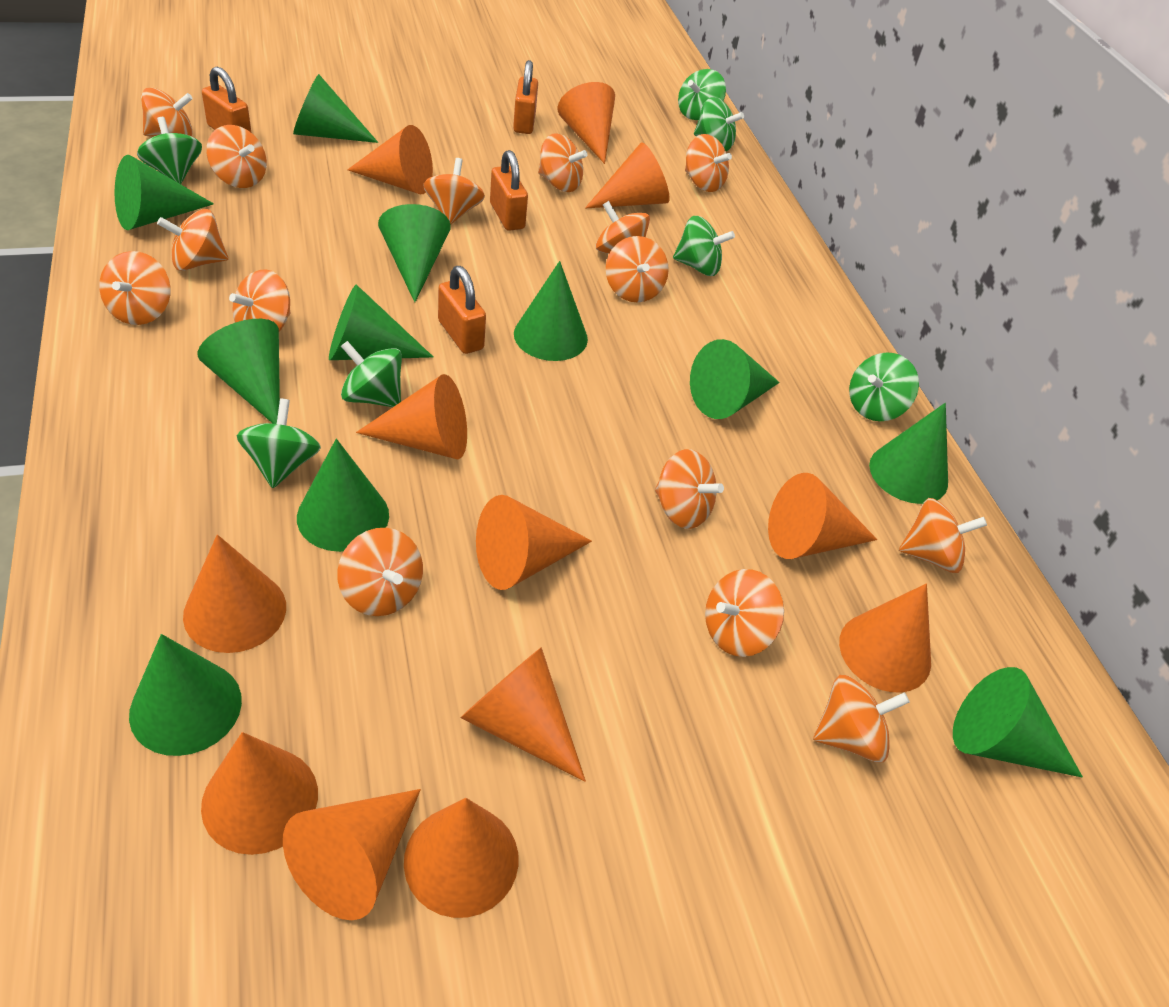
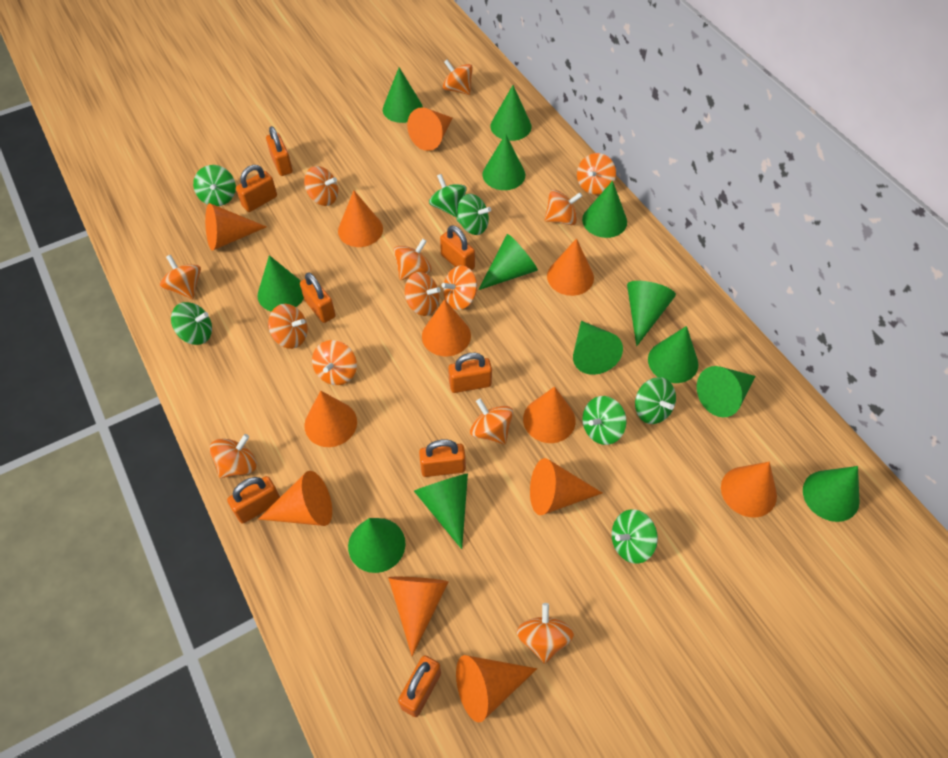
green cone: [115,155,214,230] [129,634,242,756] [198,319,280,424] [293,74,378,143] [297,439,389,552] [329,285,433,360] [378,204,451,302] [514,261,588,361] [690,339,780,419] [869,403,948,504] [953,667,1083,777] = 11 -> [258,255,304,312] [348,518,406,573] [383,68,423,123] [414,473,468,549] [478,234,538,290] [482,134,525,190] [491,85,531,141] [573,321,623,375] [582,181,627,238] [627,281,676,346] [648,326,698,383] [697,366,755,417] [803,466,860,522] = 13
orange padlock: [202,67,252,133] [438,266,486,354] [490,150,528,231] [513,60,538,134] = 4 -> [227,476,280,524] [236,165,277,212] [266,126,293,176] [300,272,336,323] [398,655,441,717] [419,440,466,477] [440,225,475,271] [448,353,492,393] = 8
orange spinning top: [99,251,171,325] [141,88,193,137] [157,209,229,271] [207,125,267,188] [229,269,291,331] [337,528,423,616] [423,158,485,224] [538,133,588,192] [596,201,650,254] [606,236,669,303] [655,449,724,529] [685,134,732,192] [705,569,784,657] [813,675,910,763] [899,498,987,573] = 15 -> [160,255,201,299] [210,434,257,478] [268,304,308,349] [304,166,338,206] [312,340,357,385] [394,238,432,280] [405,272,441,316] [441,265,477,310] [443,60,473,95] [470,398,513,445] [517,603,574,664] [544,190,582,225] [577,153,616,194] = 13

